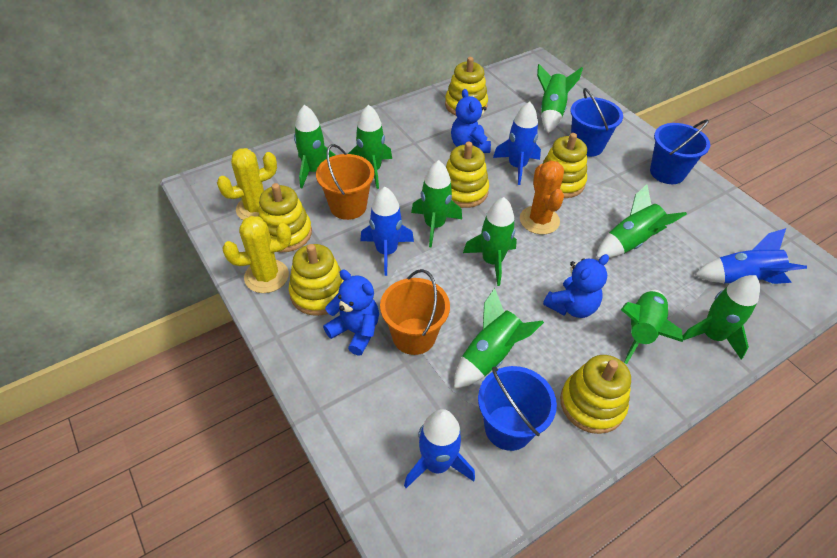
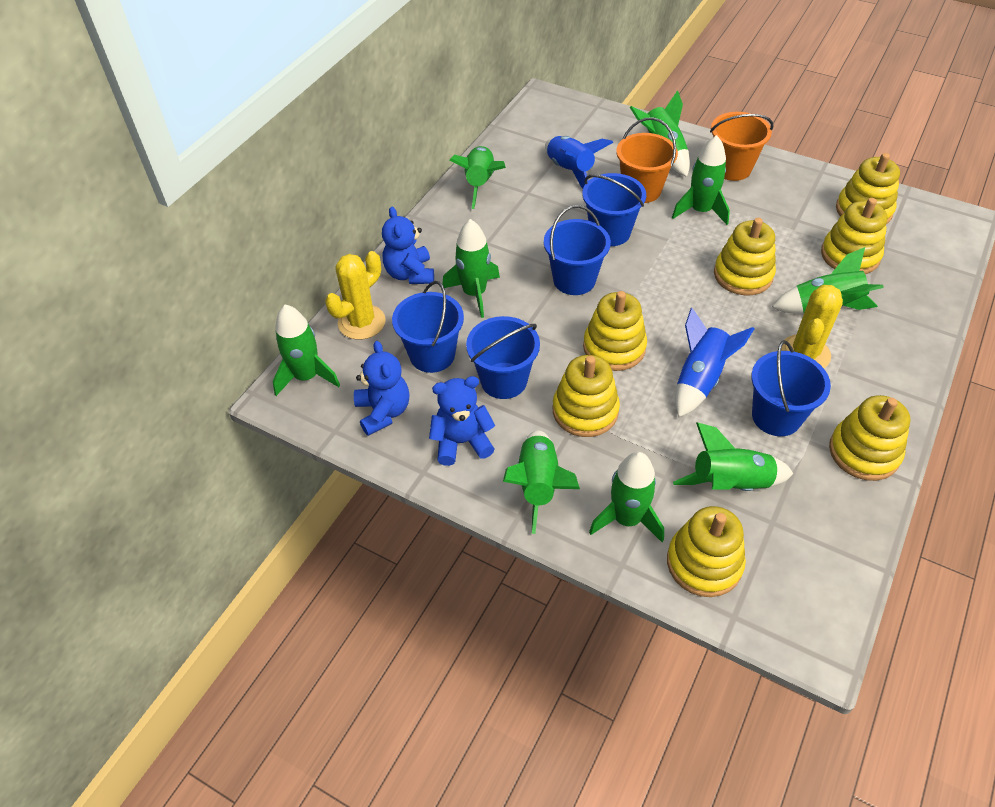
blue bucket: [478,366,557,451] [570,88,623,157] [650,120,710,184] = 3 -> [392,281,464,373] [466,316,540,399] [544,205,611,295] [582,173,646,246] [751,340,831,436] = 5
blue rocket: [360,187,414,276] [404,409,475,488] [493,101,541,185] [695,228,807,284] = 4 -> [545,136,613,188] [675,308,754,418] = 2
orange cactus: [520,160,564,235] = 1 -> none = 0
yellow stacking toy: [258,183,312,252] [289,244,344,316] [445,57,488,115] [446,142,489,208] [542,133,587,198] [560,355,631,434] = 6 -> [553,355,620,437] [583,291,647,371] [667,506,746,597] [714,218,776,295] [821,198,888,274] [829,395,910,481] [836,153,900,223] = 7

